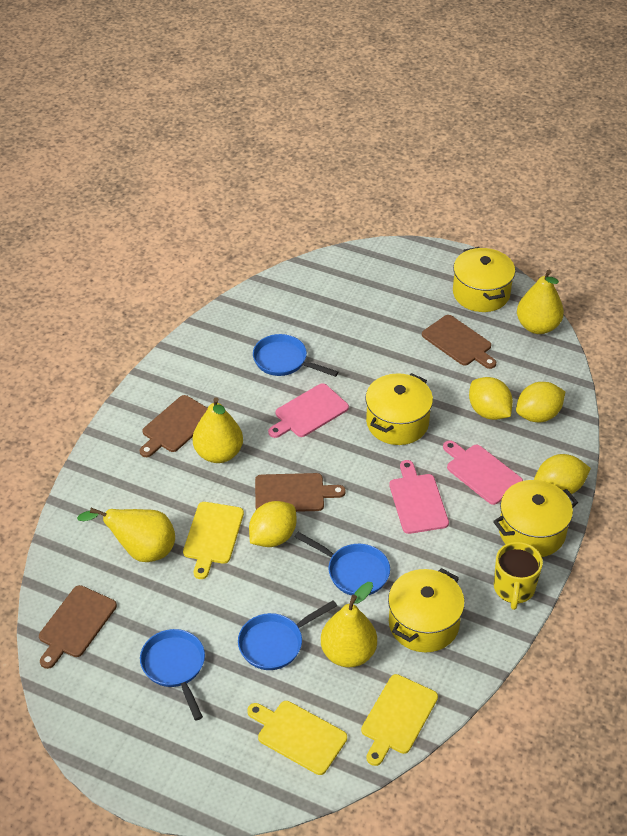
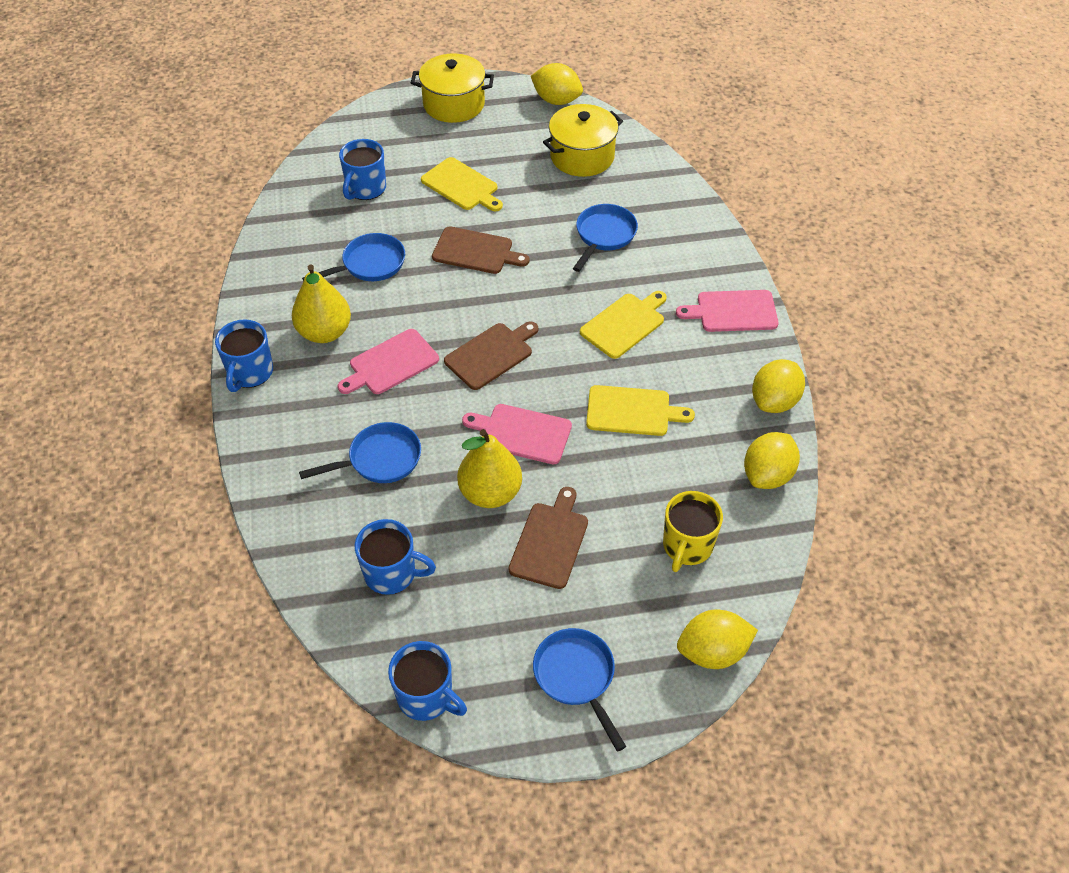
blue mug: none = 0 -> [215,319,273,392] [339,139,386,200] [355,519,436,595] [388,641,467,721] = 4
brown cutting board: [39,585,117,669] [140,395,208,457] [255,473,346,512] [422,315,496,369] = 4 -> [432,226,529,274] [444,321,538,390] [509,487,588,589] = 3
yellow pear: [77,508,175,562] [193,397,243,463] [321,582,377,667] [517,270,564,334] = 4 -> [292,264,351,343] [457,429,522,508] = 2
yellow pot: [365,373,433,445] [388,568,465,652] [453,247,515,312] [493,480,578,557] = 4 -> [411,54,494,123] [543,104,623,177] = 2

